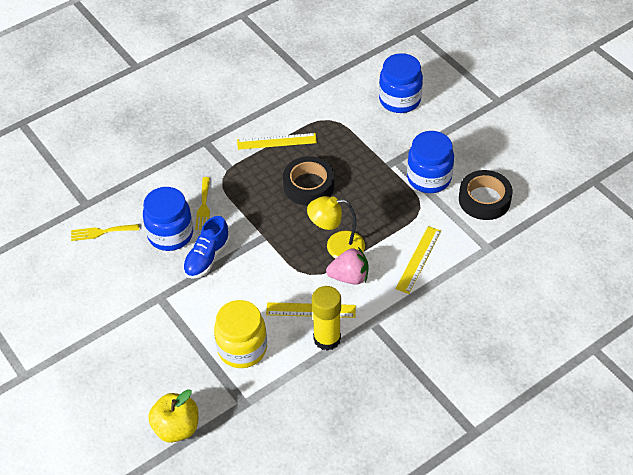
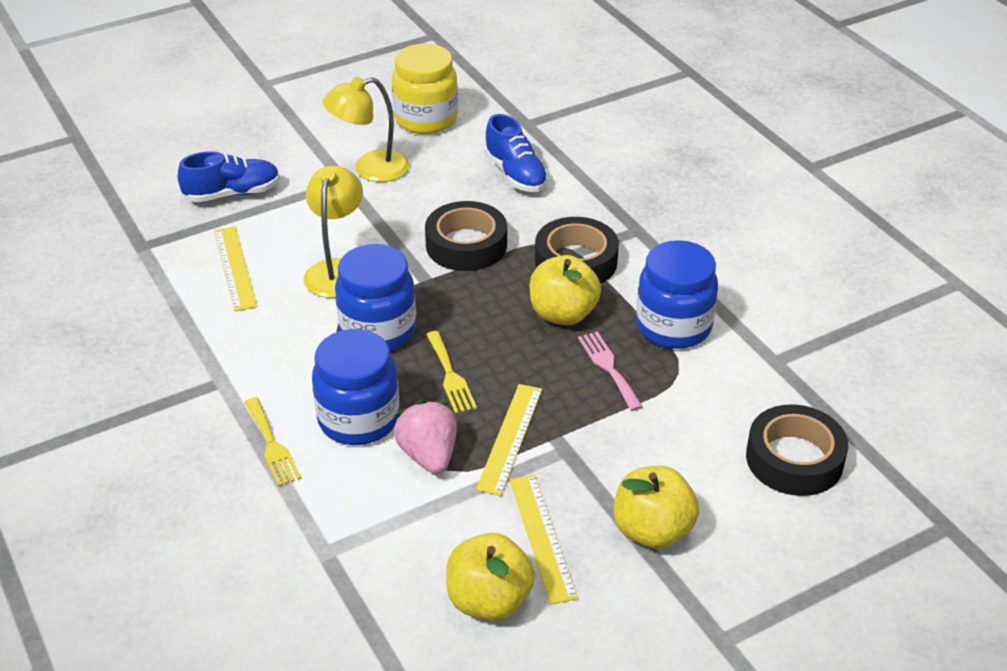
black tape: [283,156,334,206] [459,170,513,220] = 2 -> [425,201,507,271] [535,217,619,284] [746,404,848,496] = 3
blue shoe: [183,216,230,279] = 1 -> [178,151,280,202] [484,114,548,192] = 2
pink fork: none = 0 -> [578,331,643,411] = 1
yellow apple: [148,389,199,443] = 1 -> [446,533,535,621] [530,255,601,325] [614,466,699,549] = 3
yellow glue stick: [312,286,341,351] = 1 -> none = 0
yellow lamp: [307,196,365,259] = 1 -> [303,166,363,298] [323,77,410,182] = 2

